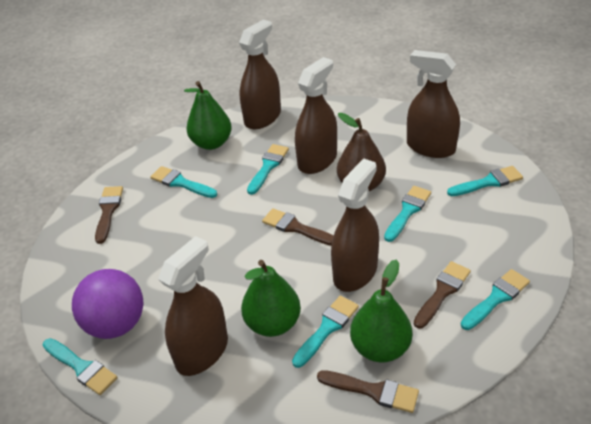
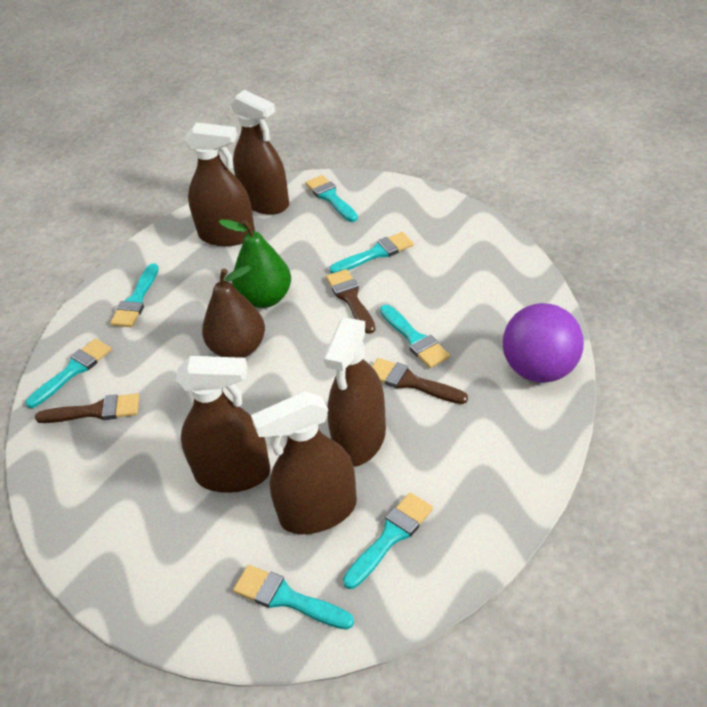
brown brush: [95,186,123,244] [262,208,334,246] [317,370,419,413] [414,261,471,329] = 4 -> [35,393,139,423] [326,269,376,334] [372,358,468,404] = 3
green pear: [184,81,232,150] [241,260,301,337] [350,259,412,363] = 3 -> [218,219,291,308] = 1

